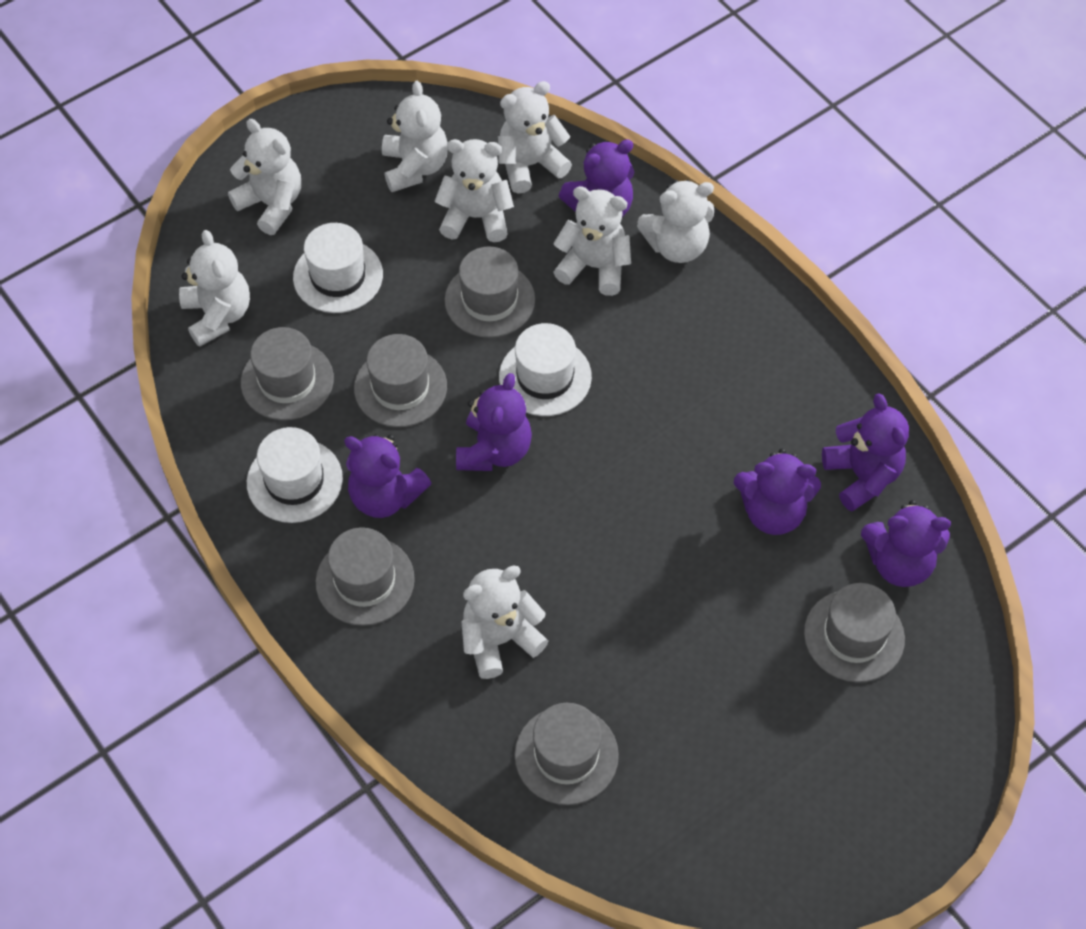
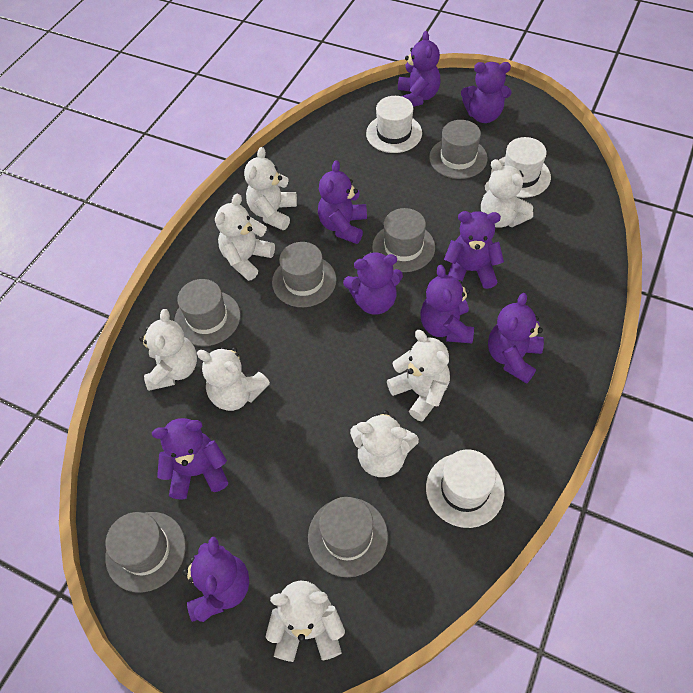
purple teddy bear: [344,434,432,518] [456,373,532,471] [559,139,634,217] [734,448,821,535] [822,393,909,511] [861,500,951,587] = 6 -> [152,418,228,500] [182,537,249,622] [318,160,367,244] [343,252,403,315] [398,31,440,107] [420,265,474,343] [444,211,504,289] [461,62,511,123] [488,293,544,384] = 9

